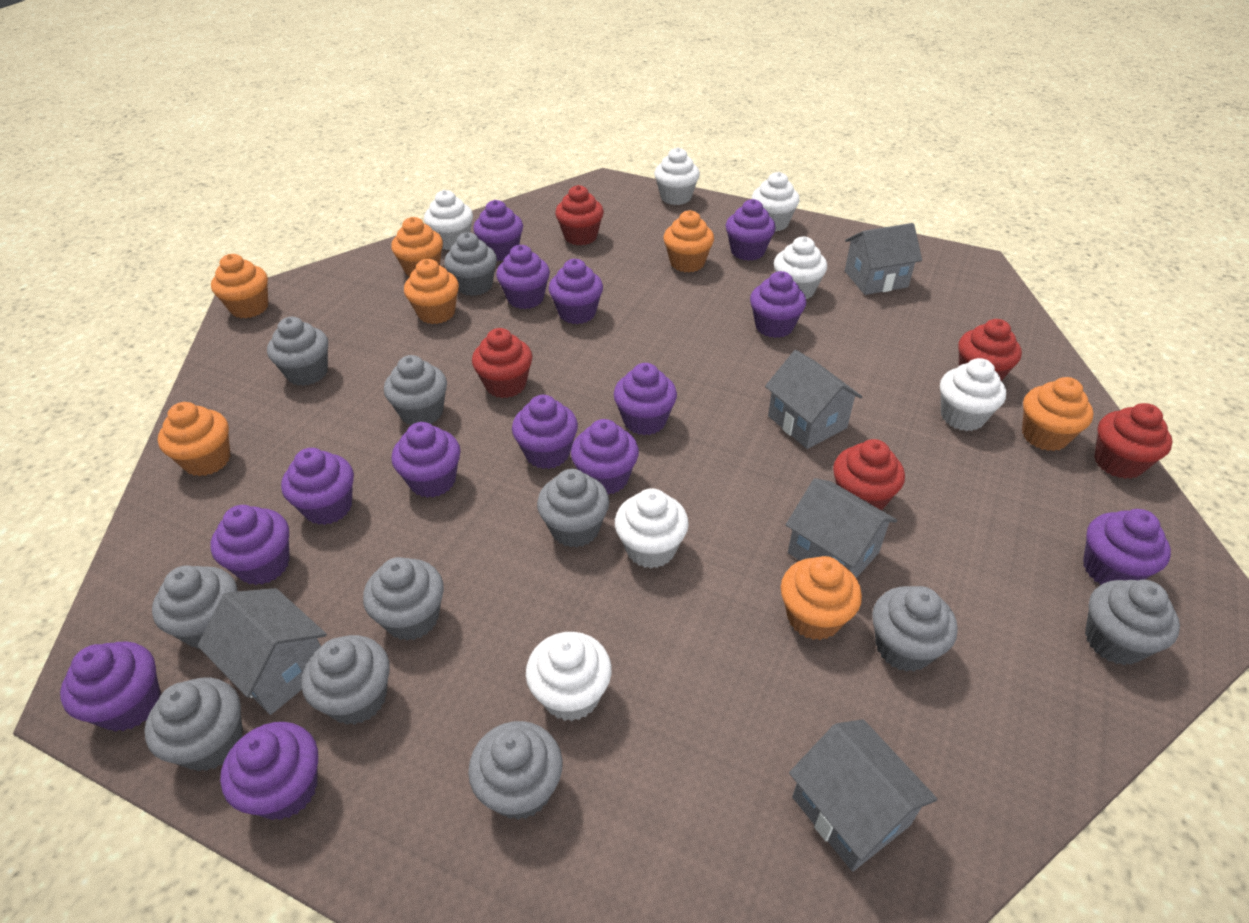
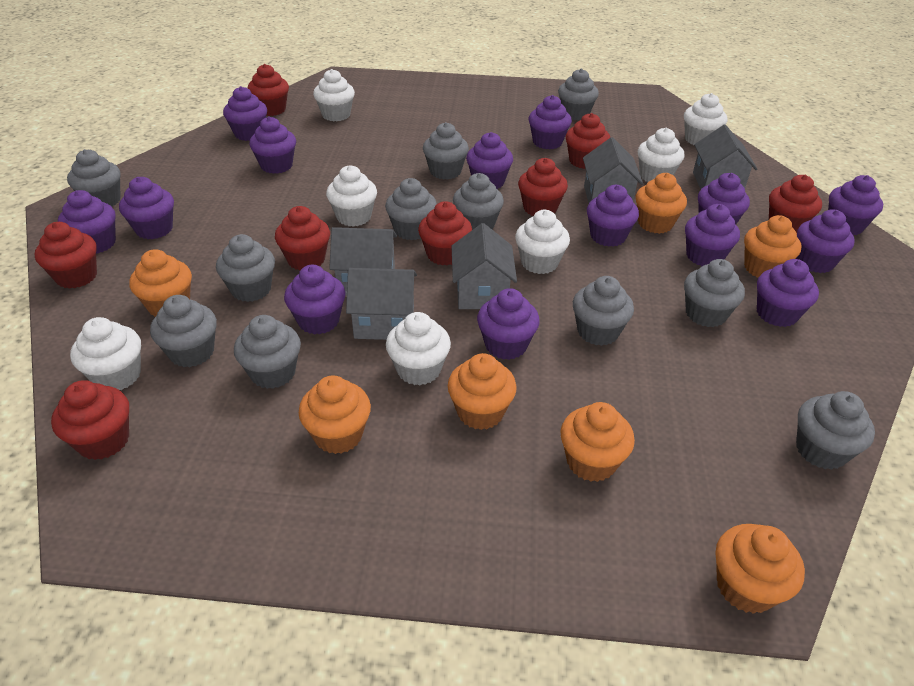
red cupcake: [472,328,532,398] [555,185,604,245] [833,439,905,510] [958,319,1022,381] [1094,403,1173,479] = 5 -> [35,222,97,289] [51,380,129,460] [248,64,289,116] [275,206,330,271] [418,201,472,265] [518,158,568,216] [566,113,610,169] [769,175,822,233] = 8

